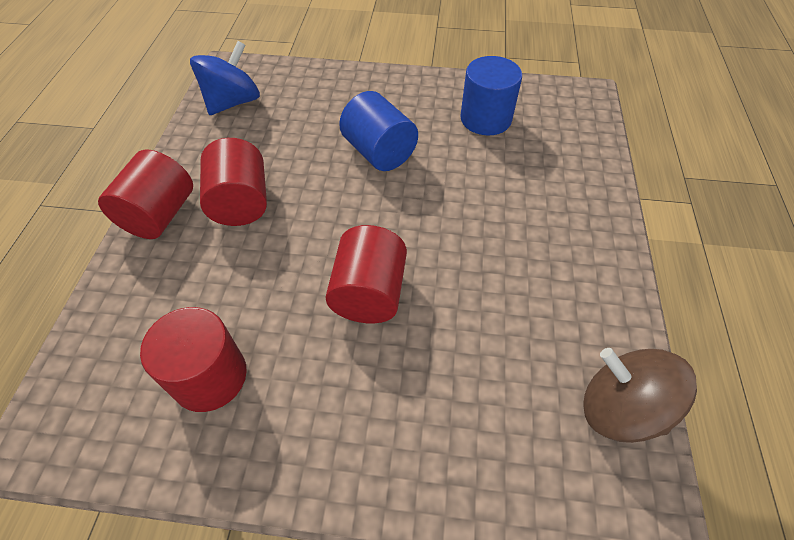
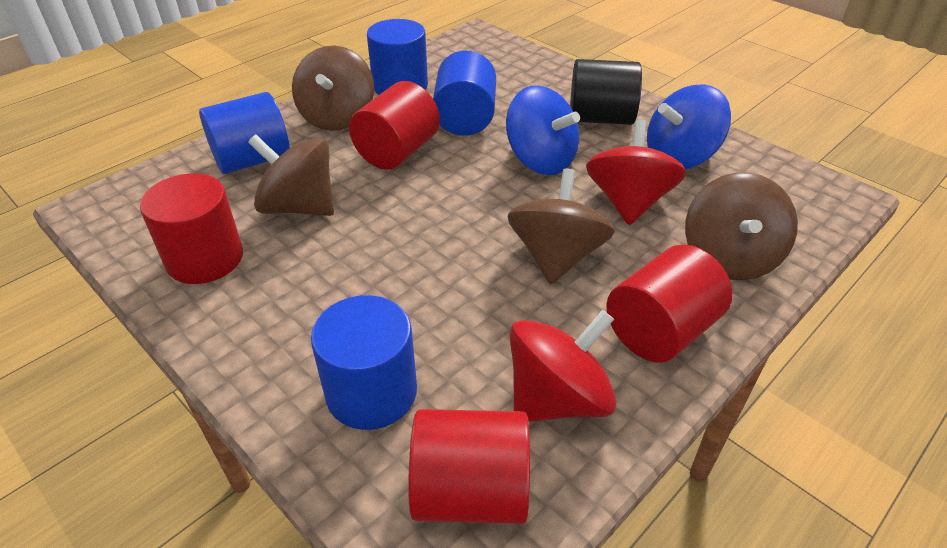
black cylinder: none = 0 -> [570,59,642,125] = 1
blue cylinder: [339,91,418,171] [460,56,522,135] = 2 -> [199,92,290,174] [311,295,417,430] [367,19,428,95] [433,51,496,136] = 4
blue spinning top: [190,41,260,115] = 1 -> [506,85,580,175] [647,84,731,169] = 2
brown spinning top: [584,348,697,443] = 1 -> [248,134,334,216] [292,46,374,131] [508,169,615,284] [685,173,798,280] = 4
red spinning top: none = 0 -> [510,310,617,422] [586,119,686,225] = 2

